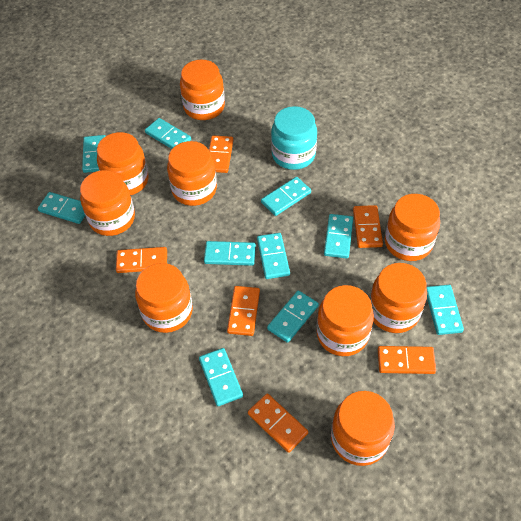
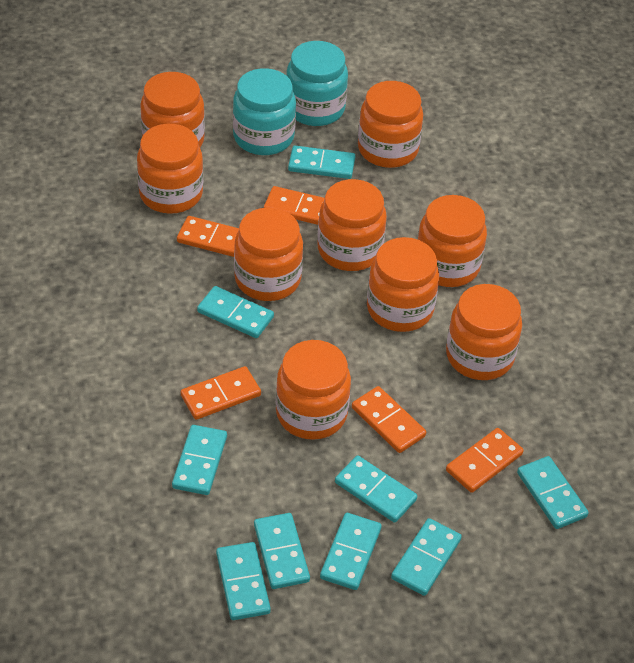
orange domino: [116,247,167,273] [209,135,233,173] [227,286,260,336] [248,393,308,453] [353,205,383,248] [378,346,436,374] = 6 -> [177,216,239,257] [180,366,261,420] [264,186,324,225] [352,386,426,453] [446,428,524,493] = 5
turquoise domino: [38,192,85,224] [82,135,105,173] [145,118,191,149] [199,348,243,406] [204,241,256,266] [257,233,290,279] [261,177,311,216] [267,291,319,343] [324,214,353,259] [427,285,464,335] = 10 -> [172,425,227,495] [197,286,274,338] [216,542,271,620] [254,513,310,589] [288,146,355,179] [320,513,382,590] [335,455,417,523] [391,518,462,596] [517,456,589,529] = 9
turquoise jar: [271,106,317,170] = 1 -> [233,68,296,155] [286,41,348,126] = 2

